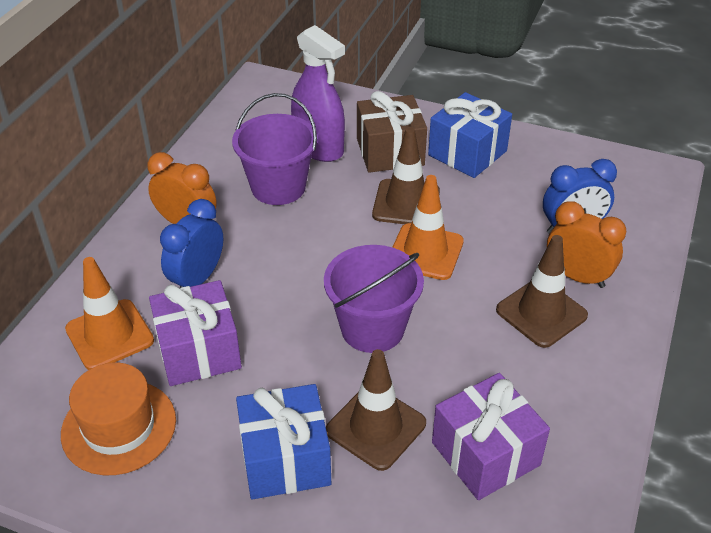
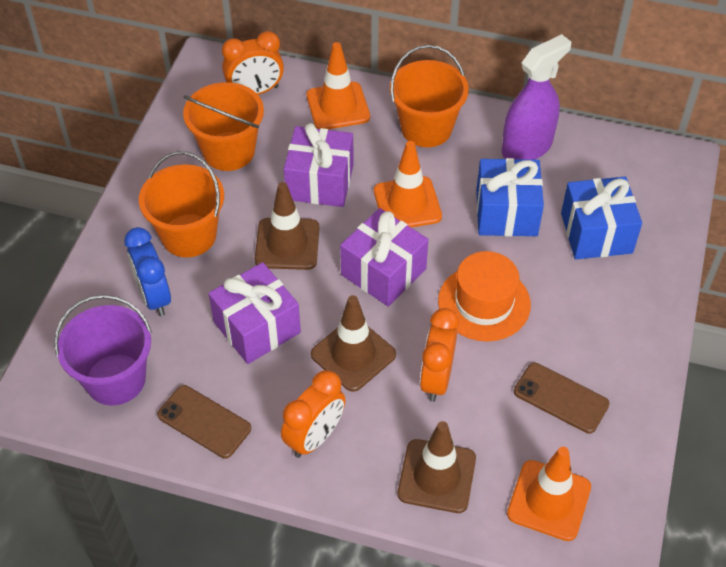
blue clock: [160,199,223,288] [543,159,617,234] = 2 -> [124,227,171,316] = 1
brown gift: [357,91,427,173] = 1 -> none = 0
brown phone: none = 0 -> [157,385,251,458] [514,363,610,433] = 2
orange bucket: none = 0 -> [139,151,224,257] [183,82,264,171] [390,45,469,147] = 3
orange clock: [147,152,217,224] [547,201,626,288] = 2 -> [222,31,284,95] [281,370,346,458] [420,308,459,402] = 3
orange traffic cone: [65,257,154,370] [392,175,464,280] = 2 -> [307,42,370,129] [374,141,442,227] [507,447,591,541] = 3
purple bucket: [232,93,317,205] [324,245,424,353] = 2 -> [54,295,152,405] = 1
purple gift: [149,280,242,386] [432,373,550,500] = 2 -> [209,262,301,364] [284,123,354,207] [340,208,428,307] = 3

